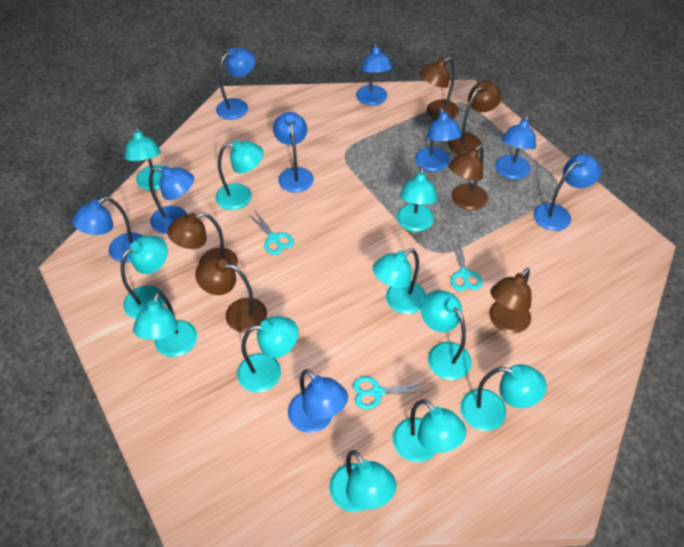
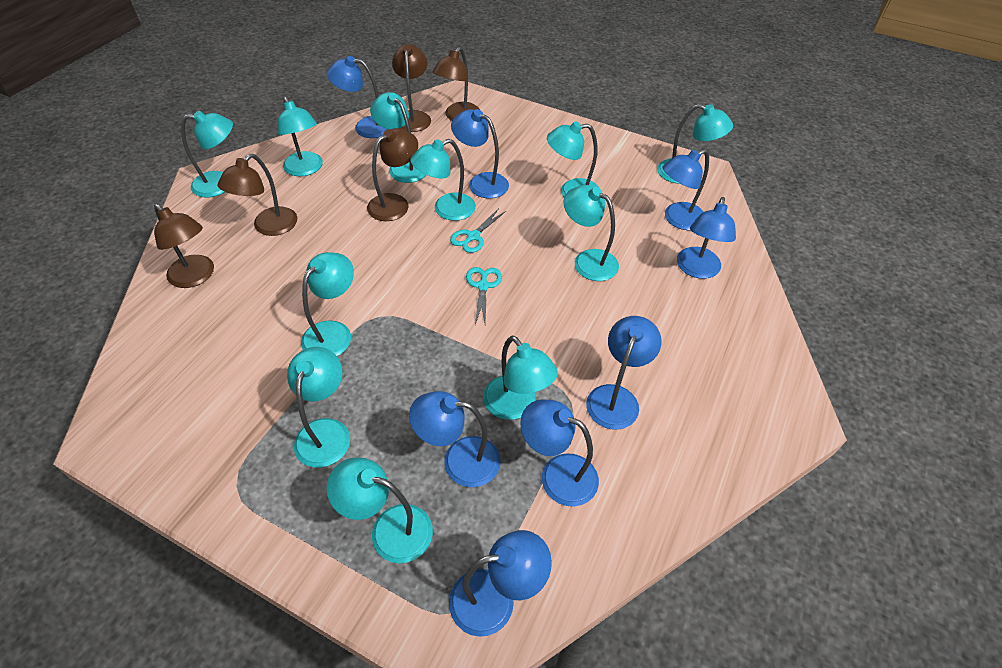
blue lamp: [72,197,143,262] [149,166,194,234] [216,47,255,120] [273,112,314,193] [288,369,348,433] [356,43,393,106] [415,107,462,172] [495,115,536,179] [533,154,601,231] = 9 -> [327,56,387,138] [409,391,501,487] [449,530,552,637] [451,109,509,198] [520,399,599,506] [586,316,661,430] [663,149,709,230] [677,197,736,279] = 8
brown lamp: [167,212,238,267] [195,256,267,333] [419,57,459,119] [448,81,502,154] [448,145,488,210] [489,268,532,333] = 6 -> [154,204,214,288] [217,154,297,236] [367,128,418,221] [392,44,431,132] [433,47,480,121] = 5
turquoise scissors: [248,211,294,255] [353,376,426,409] [451,239,483,291] = 3 -> [450,208,506,253] [466,267,502,325] = 2

